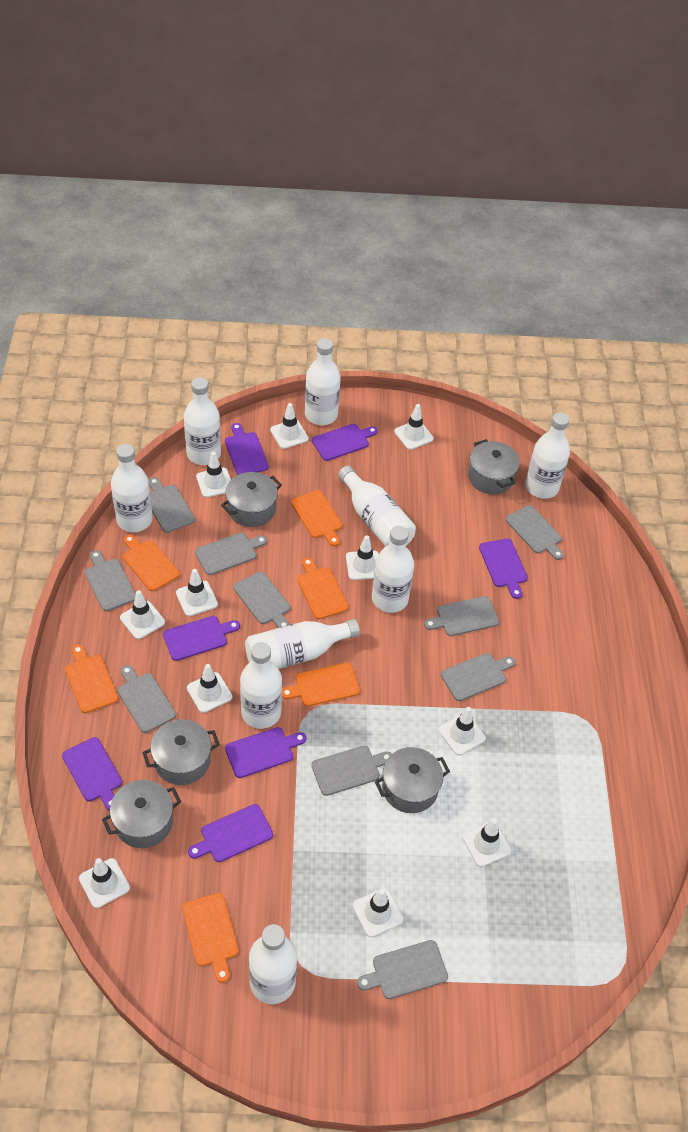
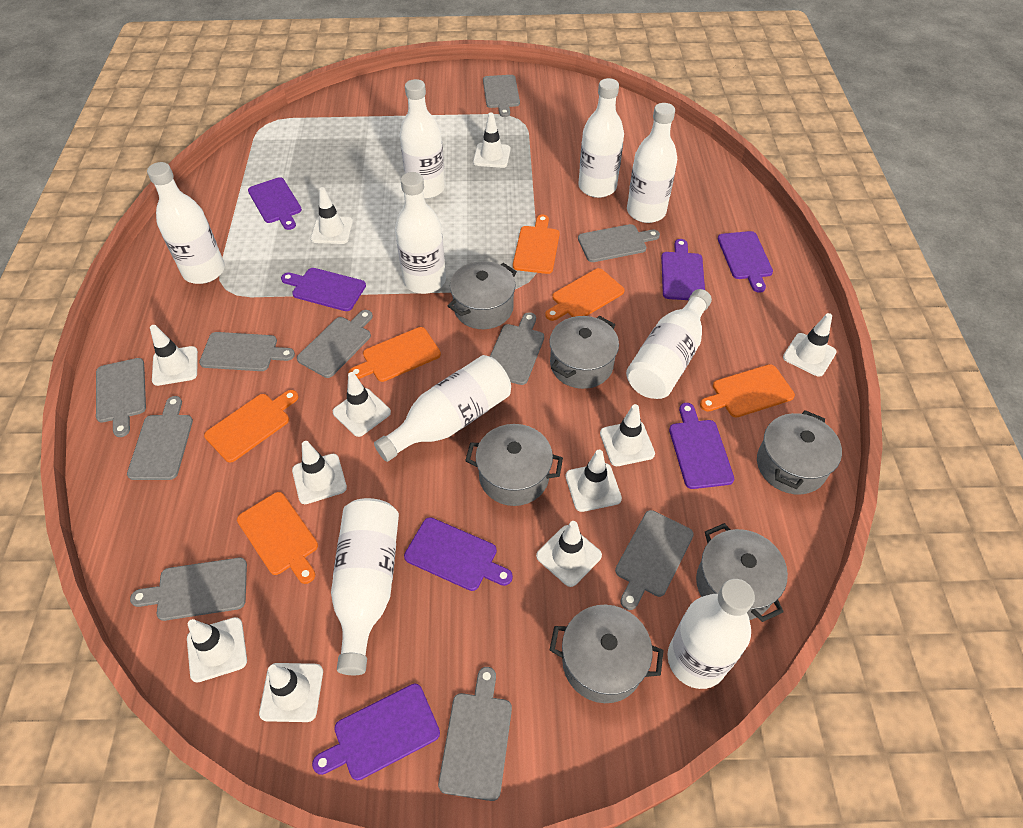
grey pot: [102,780,181,848] [142,719,220,785] [221,472,282,527] [375,747,450,813] [468,439,520,494] = 5 -> [448,261,517,329] [465,424,563,506] [549,316,619,389] [550,605,664,703] [696,523,788,622] [757,410,842,494] = 6

